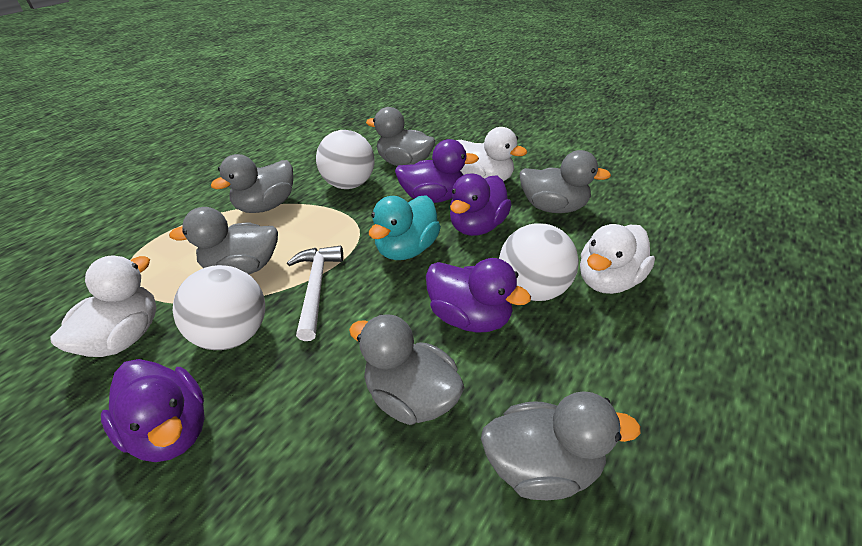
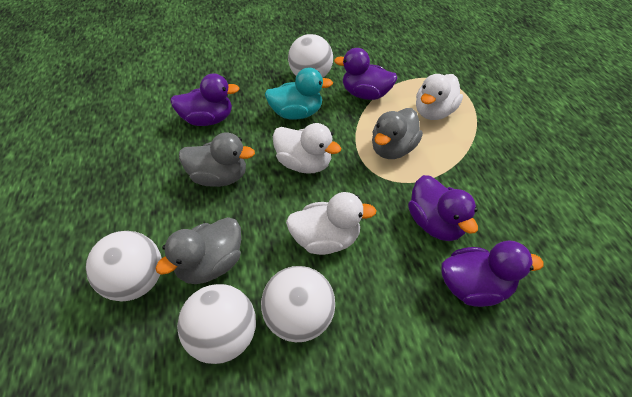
grey duck: [169,207,278,274] [211,154,293,213] [349,314,465,425] [366,107,435,166] [481,391,641,500] [520,150,611,213] = 6 -> [155,217,241,284] [179,132,255,187] [372,108,423,159] = 3
white ball: [173,265,265,350] [316,130,375,189] [499,223,579,301] = 3 -> [86,231,162,301] [177,284,256,364] [261,266,335,342] [288,34,333,78] = 4
white hammer: [287,246,343,341] = 1 -> none = 0

